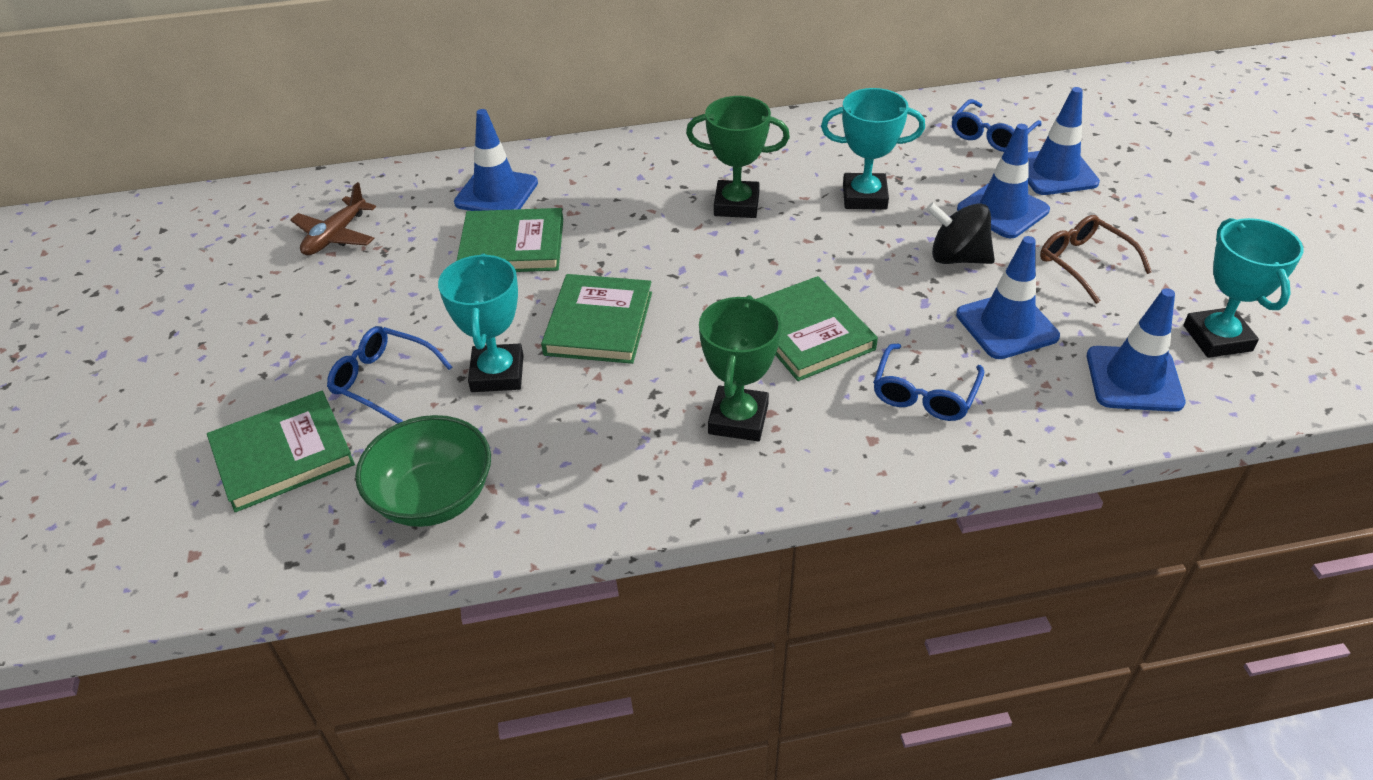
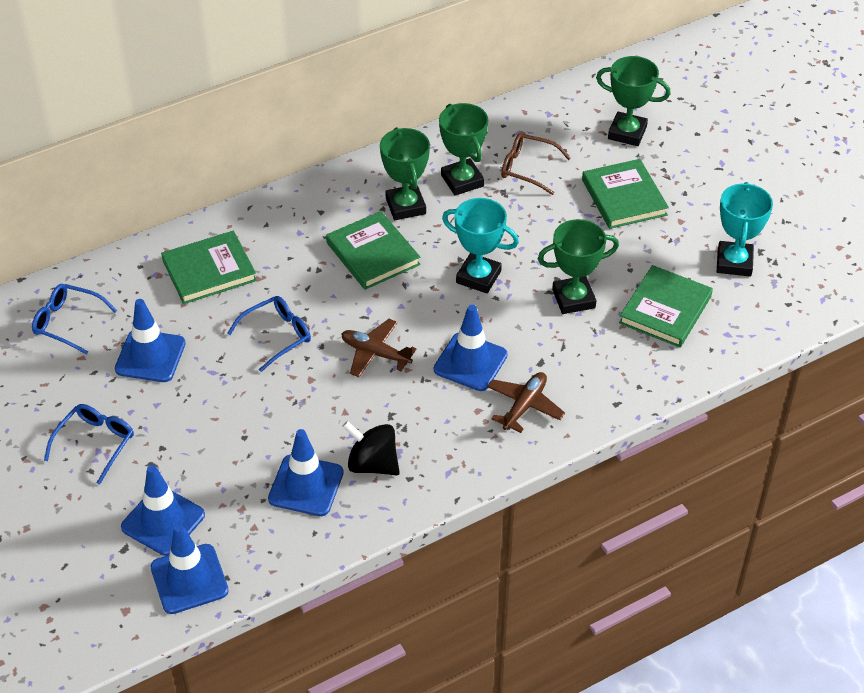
brown plane: [290,182,376,255] = 1 -> [341,319,416,377] [487,372,565,433] = 2
green bowl: [355,415,491,527] = 1 -> none = 0
green trophy: [686,96,790,218] [699,295,781,441] = 2 -> [380,127,430,220] [439,103,488,196] [538,219,619,314] [596,56,670,146] = 4
turquoise trophy: [438,253,524,392] [821,88,925,209] [1183,218,1304,358] = 3 -> [442,198,519,294] [717,182,773,277] = 2

